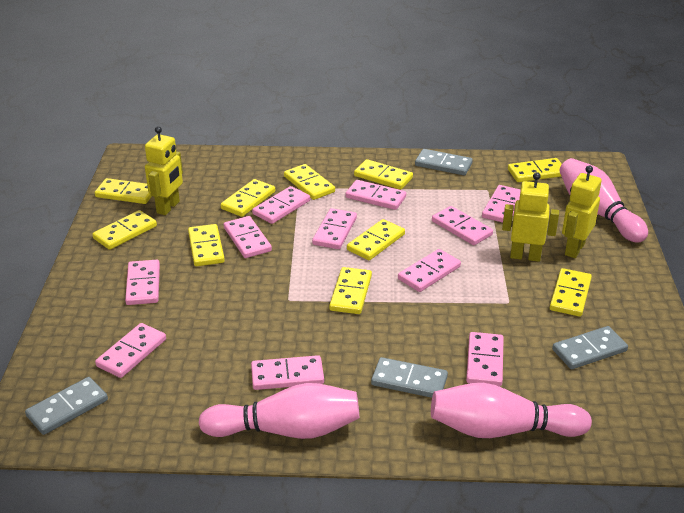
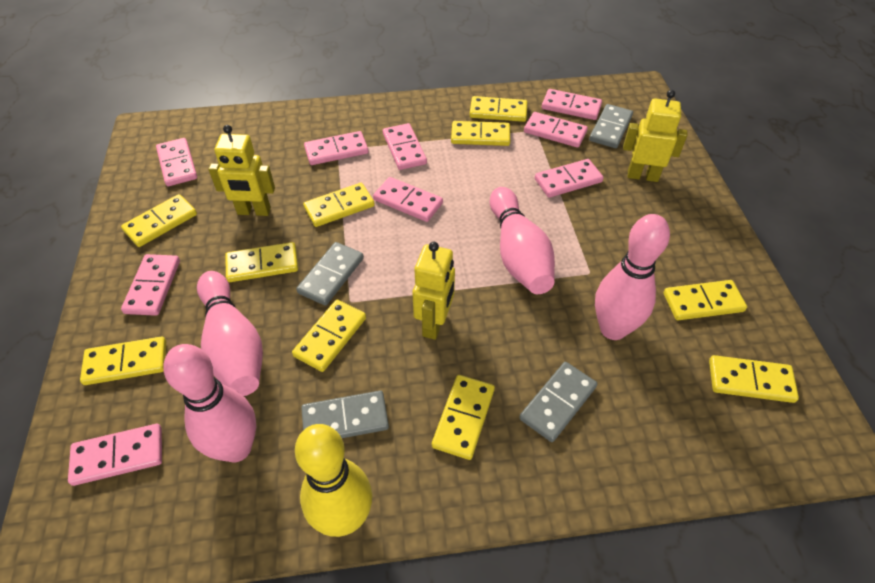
pink bowling pin: [199,383,359,439] [431,383,592,438] [559,158,648,243] = 3 -> [163,344,256,462] [197,271,263,396] [490,187,555,294] [595,214,670,340] = 4
pink domino: [95,323,166,378] [125,260,160,305] [224,216,272,258] [251,355,324,390] [252,186,310,224] [312,208,357,249] [346,180,406,210] [398,249,461,292] [432,206,493,245] [466,332,504,386] [482,185,521,223] = 11 -> [68,424,162,486] [121,254,180,316] [156,138,197,186] [304,131,368,165] [373,177,443,222] [383,123,427,170] [524,112,588,148] [535,159,604,198] [542,89,602,120] = 9
yellow bowling pin: none = 0 -> [295,424,372,537] = 1

